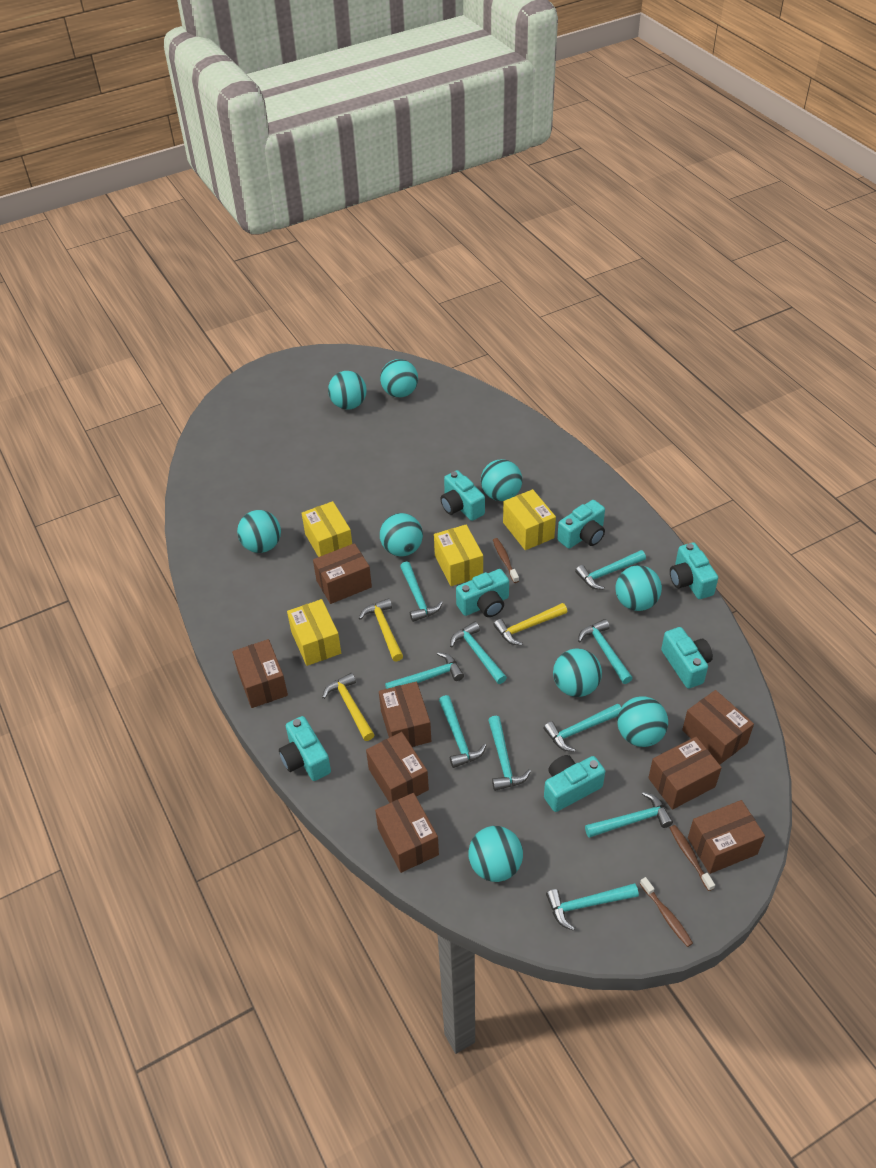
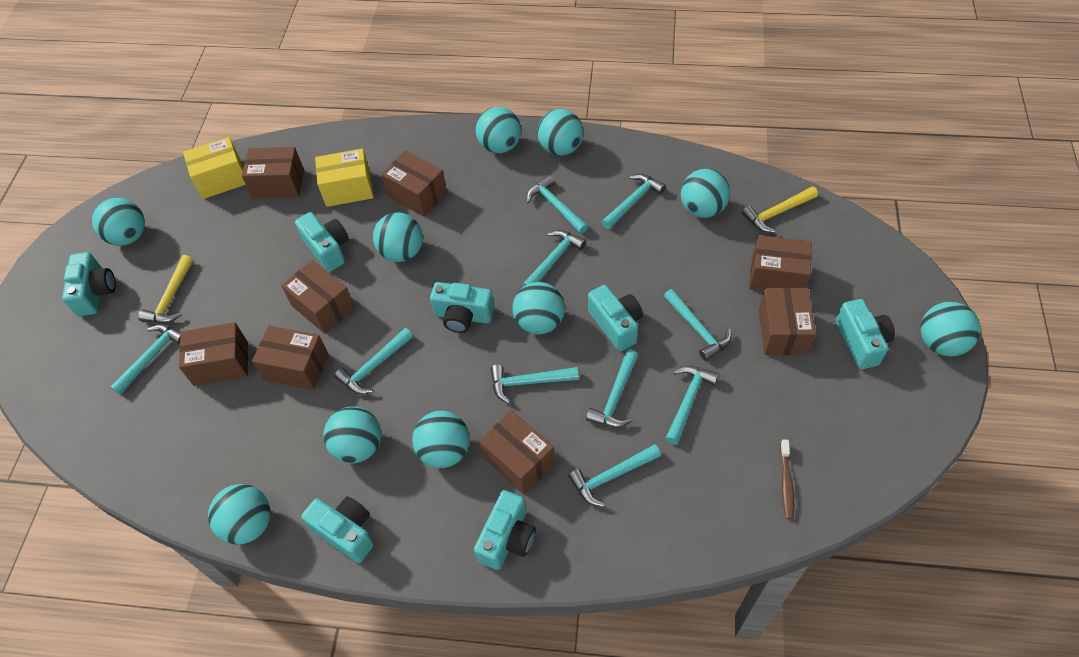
brown toothbrush: [493,538,519,583] [640,877,693,947] [670,825,715,891] = 3 -> [780,439,794,519] = 1
turquoise ball: [237,510,281,553] [328,371,367,410] [380,359,418,398] [380,513,423,557] [468,826,523,882] [481,459,522,501] [553,648,602,697] [615,565,662,611] [617,696,668,747] = 9 -> [92,198,145,246] [208,484,271,544] [323,407,381,464] [373,212,423,262] [412,411,470,468] [476,107,521,153] [513,282,565,334] [537,109,583,156] [681,169,730,218] [921,302,981,356] = 10
yellow box: [287,599,341,666] [302,501,352,557] [434,525,483,586] [503,489,556,550] = 4 -> [183,137,246,199] [315,149,374,207] = 2
yellow hammer: [322,673,375,741] [359,598,403,661] [493,603,567,646] = 3 -> [138,255,193,323] [742,186,818,233] = 2

